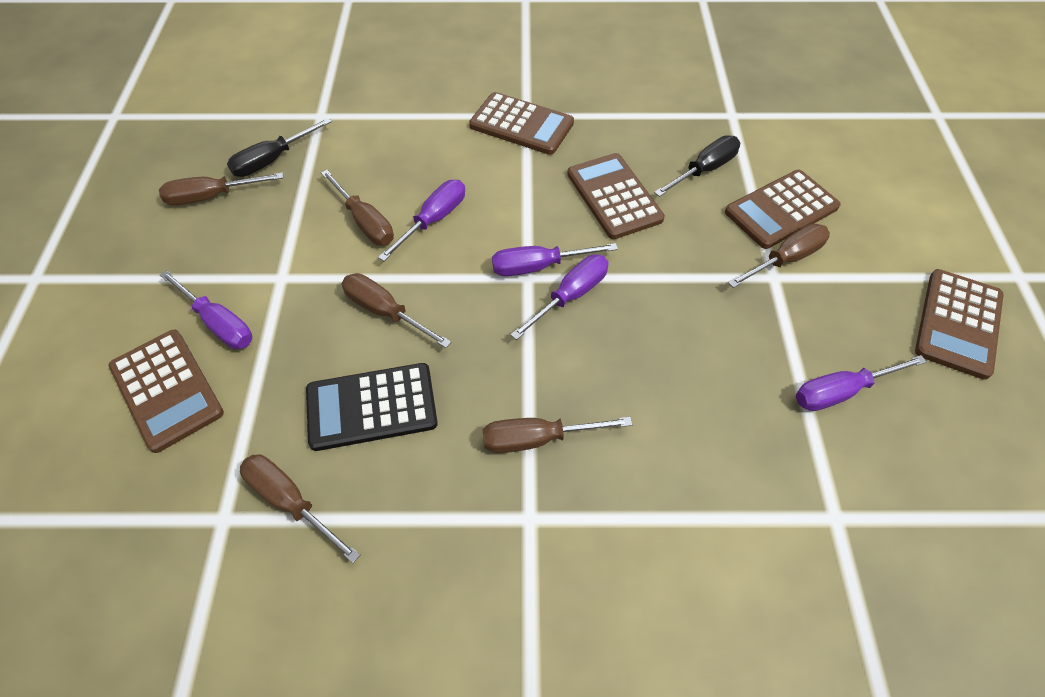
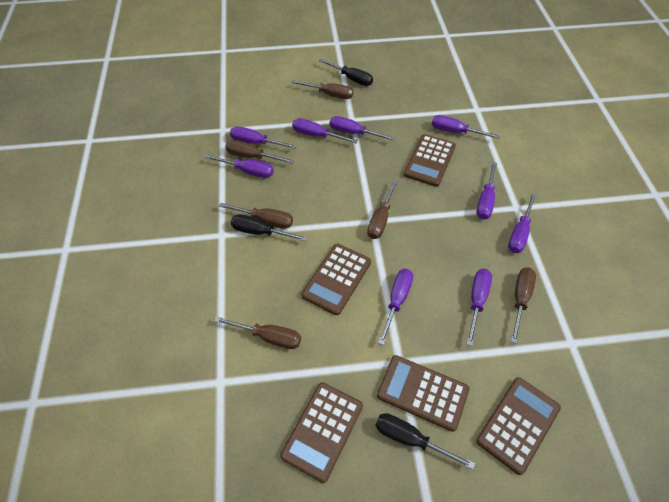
black calculator: [306,363,438,451] = 1 -> none = 0
black screwdriver: [227,118,332,177] [654,135,740,197] = 2 -> [231,214,307,241] [319,59,373,86] [375,413,475,470] = 3
purple screwdriver: [160,270,252,349] [378,180,465,261] [492,243,618,276] [510,254,609,340] [796,355,926,411] = 5 -> [205,155,274,178] [230,126,297,149] [292,118,358,143] [330,116,396,141] [378,269,413,345] [432,115,500,139] [466,269,492,346] [476,162,497,220] [508,193,537,253] = 9

